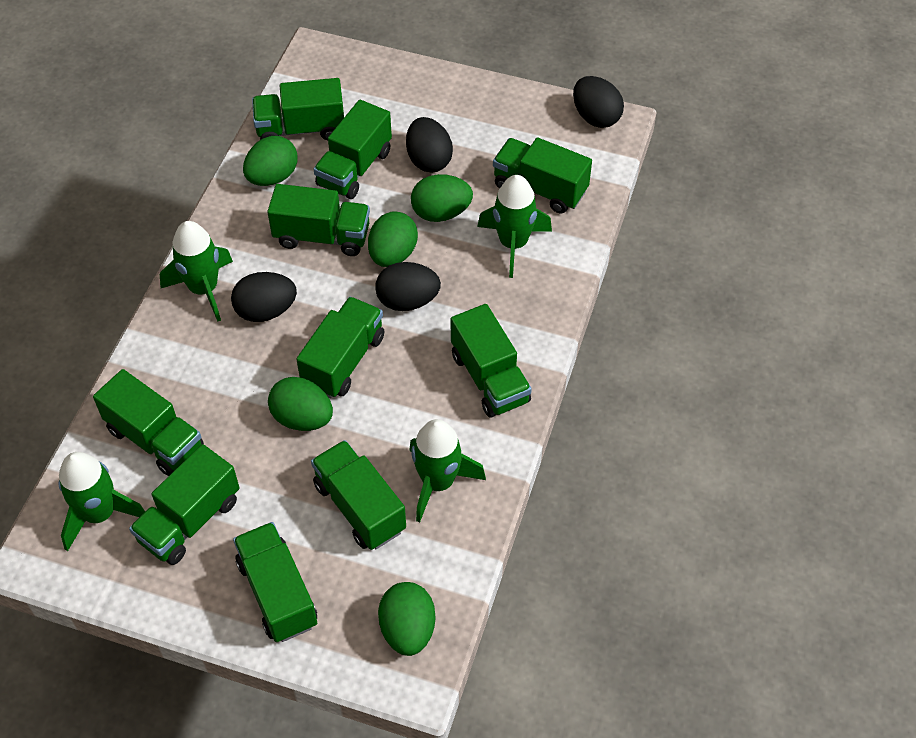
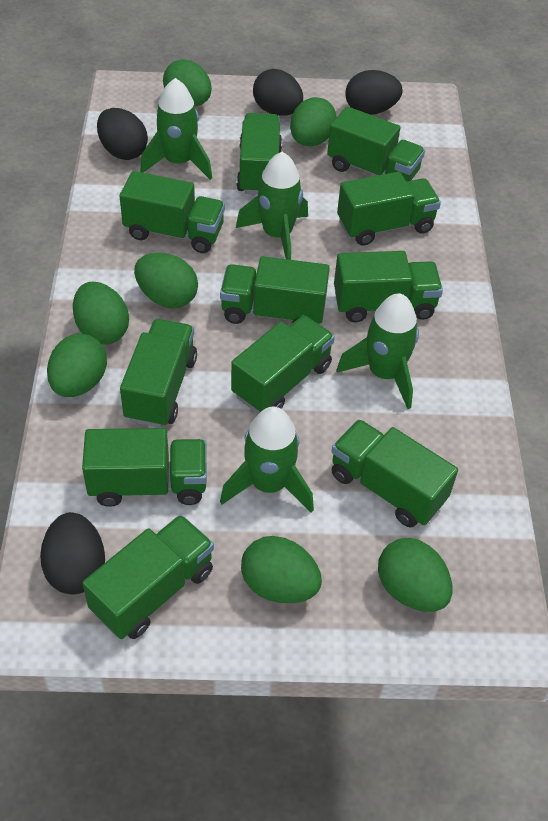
green egg: [243,136,297,186] [268,377,333,431] [368,211,418,267] [378,582,435,656] [411,174,473,222] = 5 -> [47,333,107,397] [73,282,129,345] [134,253,198,308] [163,59,212,106] [241,536,322,603] [290,97,336,146] [378,538,453,612] = 7
green truck: [93,369,204,476] [129,444,239,565] [233,522,317,642] [252,78,344,140] [267,184,370,256] [296,297,384,398] [311,440,406,550] [314,100,392,199] [451,304,532,417] [493,138,592,213] = 10 -> [82,428,207,507] [82,515,214,639] [120,171,225,253] [120,319,197,428] [220,256,330,324] [231,315,335,414] [236,113,282,195] [327,106,425,182] [331,419,458,528] [334,251,443,322] [337,172,441,246] = 11

